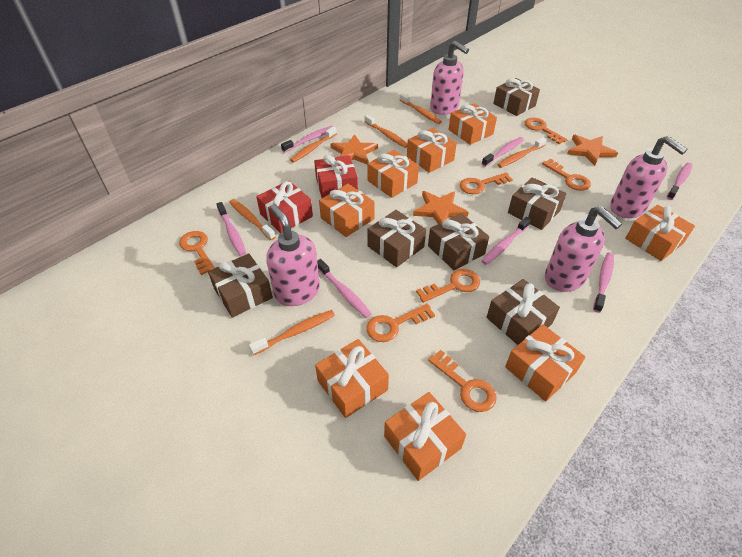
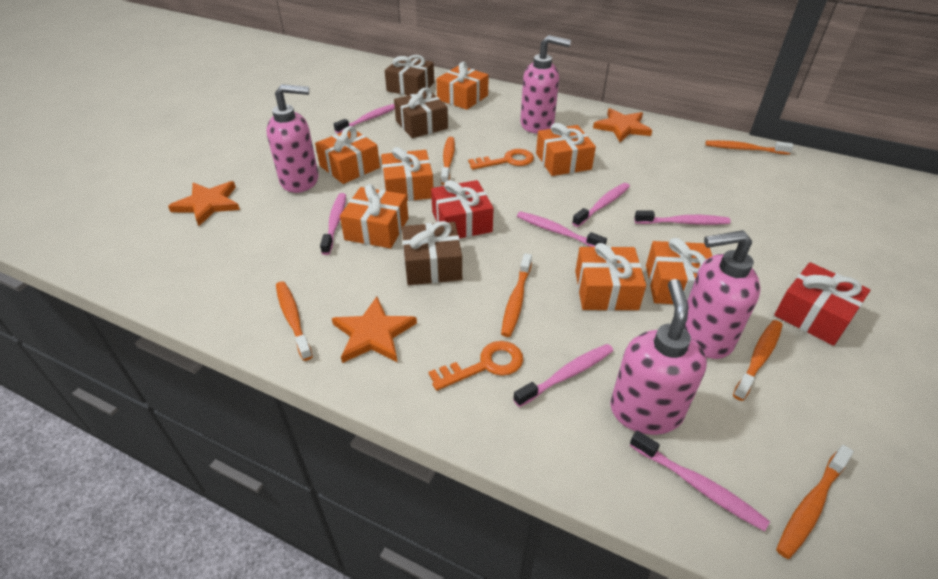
brown gift: [208,253,273,318] [367,210,426,267] [428,213,489,270] [487,279,560,345] [493,78,540,116] [508,177,567,230] = 6 -> [385,55,434,96] [394,87,448,138] [402,221,462,285] = 3
orange gift: [315,339,389,418] [319,184,375,237] [367,150,419,198] [384,392,466,481] [407,128,457,173] [449,103,497,145] [505,324,585,402] [625,205,695,261] = 8 -> [315,126,380,184] [340,184,408,248] [381,147,433,201] [436,62,489,110] [536,123,596,176] [575,243,646,311] [646,238,712,304] = 7
orange key: [179,231,215,275] [366,304,435,342] [416,269,480,303] [428,350,497,412] [460,172,513,194] [524,118,568,144] [542,159,591,191] = 7 -> [429,341,523,391] [468,149,534,170] = 2

